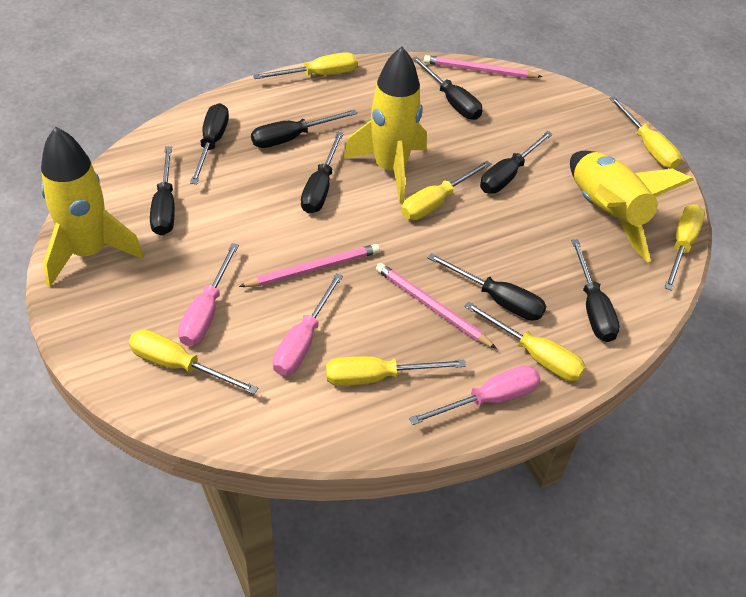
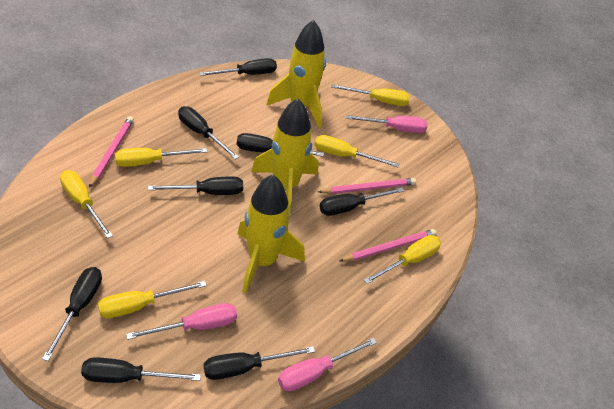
yellow screwdriver: [129,329,258,394] [253,52,357,79] [326,356,466,386] [401,161,492,220] [464,302,586,381] [609,96,681,169] [664,204,705,291] = 7 -> [60,170,113,238] [98,281,207,318] [115,148,207,167] [315,135,399,167] [331,84,410,106] [364,235,441,284] = 6

